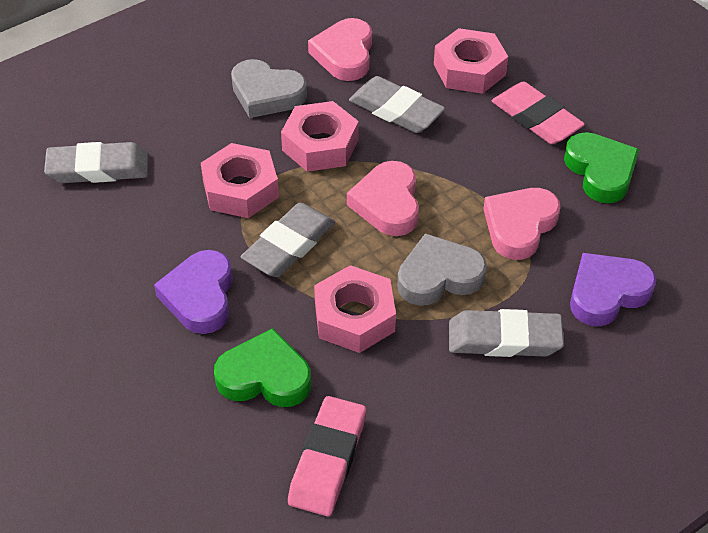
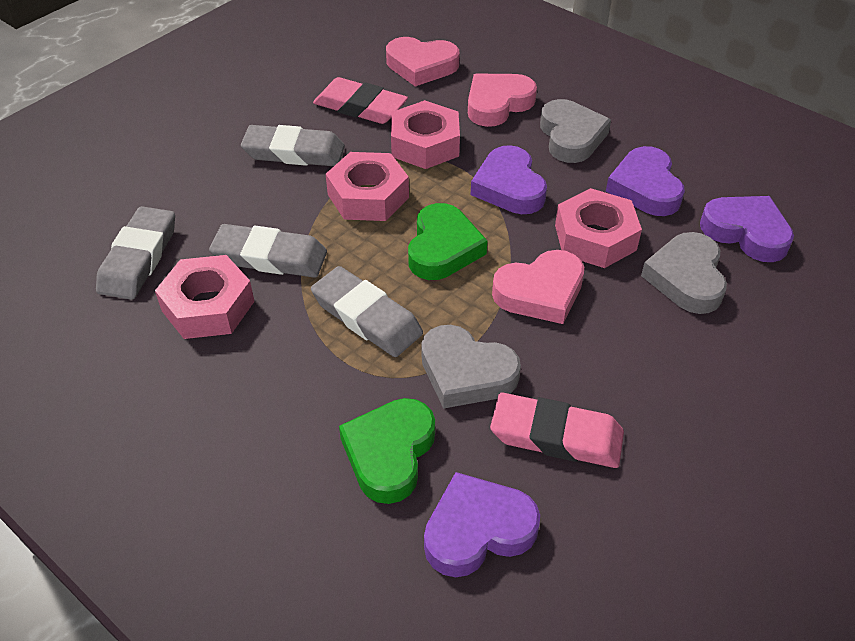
grey heart: [231,59,307,118] [397,233,487,306] = 2 -> [421,325,521,409] [540,99,611,163] [641,232,727,314] = 3
purple heart: [154,250,233,334] [570,253,656,326] = 2 -> [424,472,540,577] [471,145,547,214] [606,146,685,216] [700,196,794,262] = 4

